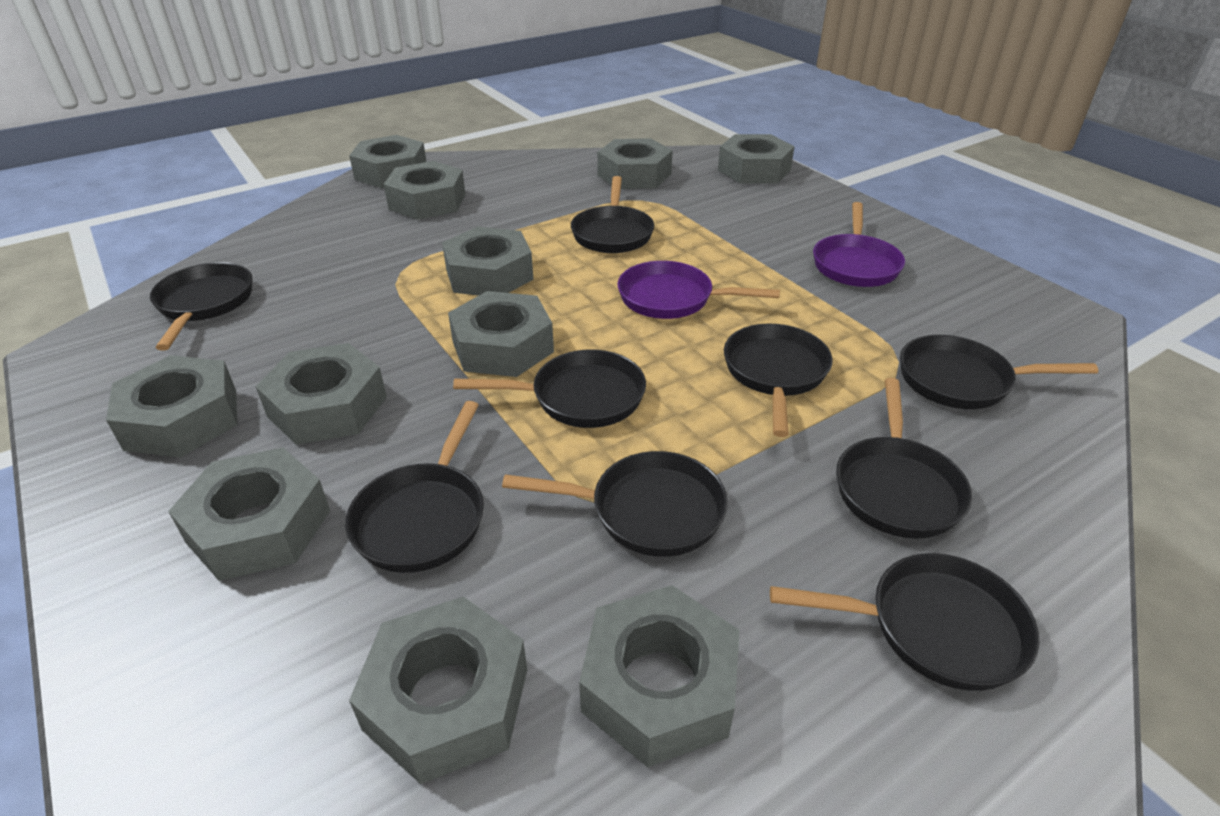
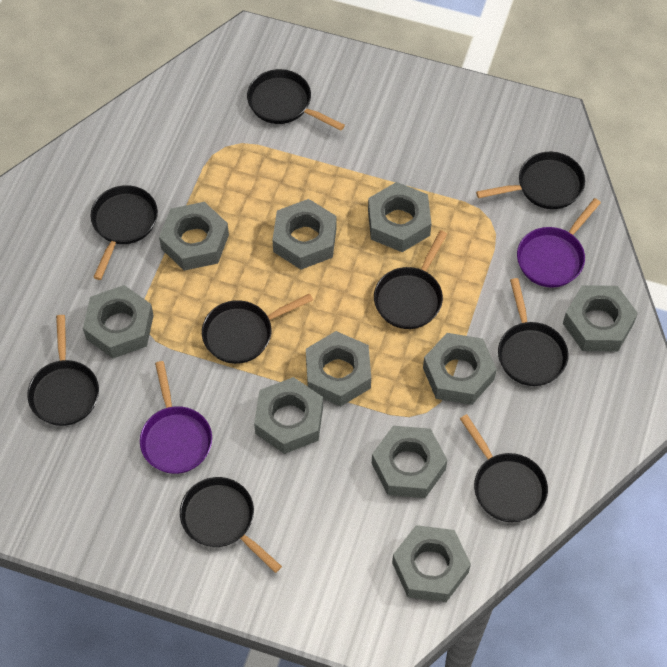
grey nut: [106,355,237,457] [168,448,330,581] [255,343,387,445] [349,135,427,188] [349,596,527,784] [384,161,466,220] [442,227,534,296] [448,291,554,377] [579,585,740,767] [597,138,673,189] [718,134,795,183] = 11 -> [83,285,154,358] [159,202,229,271] [254,377,323,454] [272,199,337,270] [306,331,371,407] [368,182,432,252] [372,426,447,498] [392,525,471,602] [423,333,497,405] [563,285,638,351] = 10

